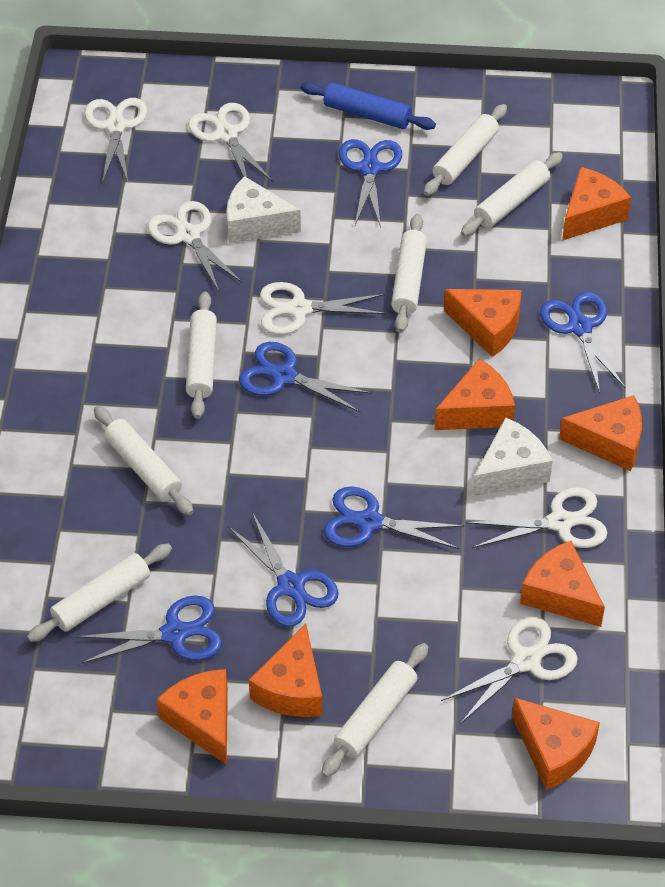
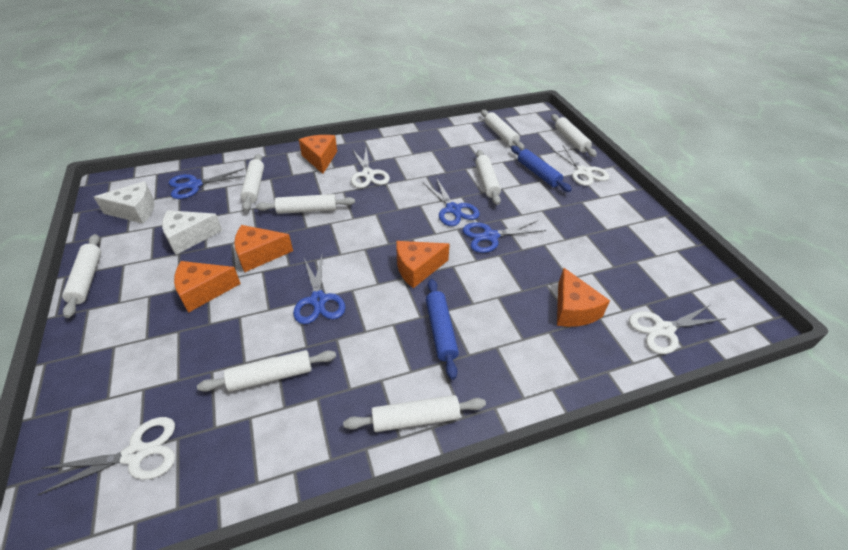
blue rolling pin: [300,82,436,130] = 1 -> [426,279,459,380] [511,146,572,192] = 2
blue scissors: [76,595,222,664] [228,512,339,627] [239,342,372,413] [324,487,464,549] [339,139,402,228] [540,292,625,394] = 6 -> [169,168,245,199] [293,255,345,324] [422,178,480,226] [463,221,546,253] = 4
orange cheese: [157,669,228,765] [249,624,323,717] [435,359,515,430] [444,289,521,357] [512,698,600,790] [520,541,605,627] [559,395,642,471] [562,167,631,240] = 8 -> [174,261,241,313] [234,225,293,272] [299,135,337,174] [396,241,450,288] [557,268,610,327] = 5
white rolling pin: [27,543,172,642] [94,406,194,515] [186,292,217,419] [321,643,428,778] [391,214,427,333] [424,104,507,196] [461,152,563,237] = 7 -> [62,234,101,318] [197,350,336,392] [240,154,264,211] [256,194,355,214] [343,395,486,432] [475,150,501,205] [481,110,525,150] [551,114,597,157] = 8
white scissors: [85,98,147,183] [148,201,242,291] [188,103,273,182] [260,282,387,335] [441,617,578,723] [466,487,607,548] = 6 -> [38,417,175,495] [351,148,390,188] [551,145,609,186] [629,305,725,354] = 4

